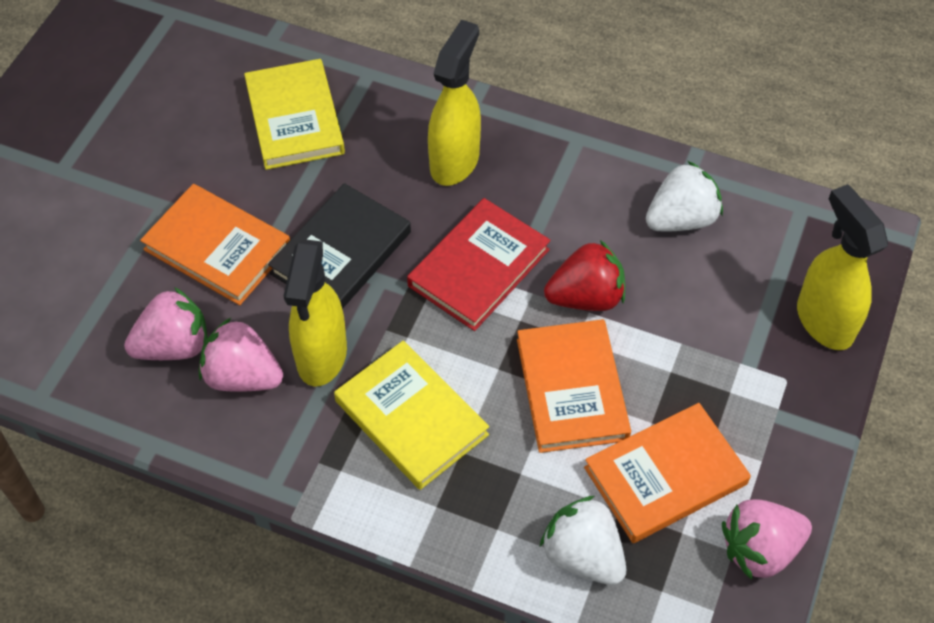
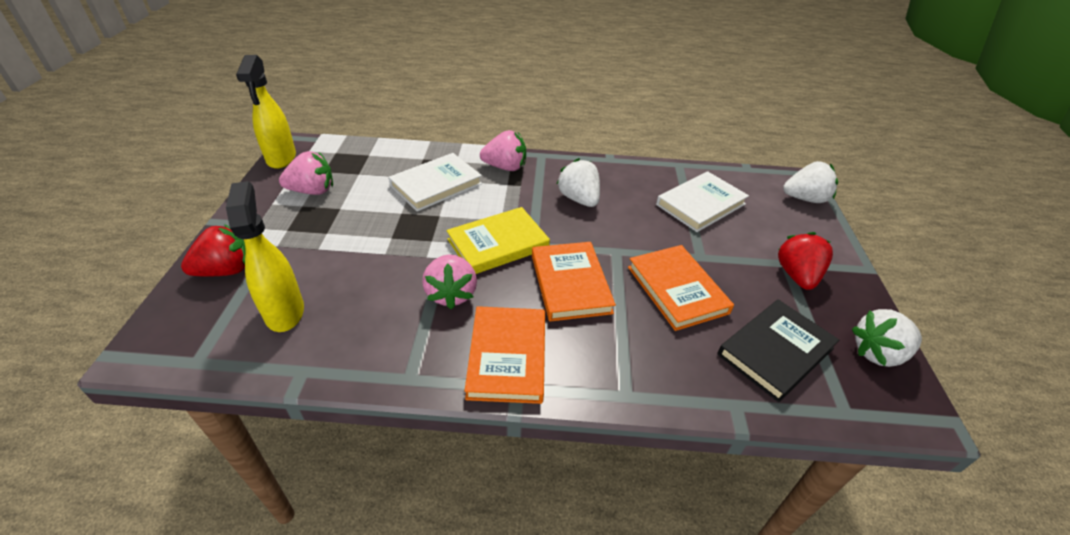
red book: [407,198,551,331] = 1 -> none = 0
red strawberry: [544,240,625,311] = 1 -> [181,224,246,277] [778,232,833,290] = 2
white book: none = 0 -> [389,153,482,212] [656,171,749,232] = 2
white strawberry: [540,496,626,585] [646,161,723,231] = 2 -> [557,158,600,207] [783,161,838,203] [852,309,922,367] = 3
yellow book: [244,59,345,170] [334,340,489,490] = 2 -> [447,207,550,274] = 1
yellow spray bottle: [284,239,347,386] [428,20,481,186] [797,184,888,350] = 3 -> [226,181,304,332] [236,55,296,169] = 2

